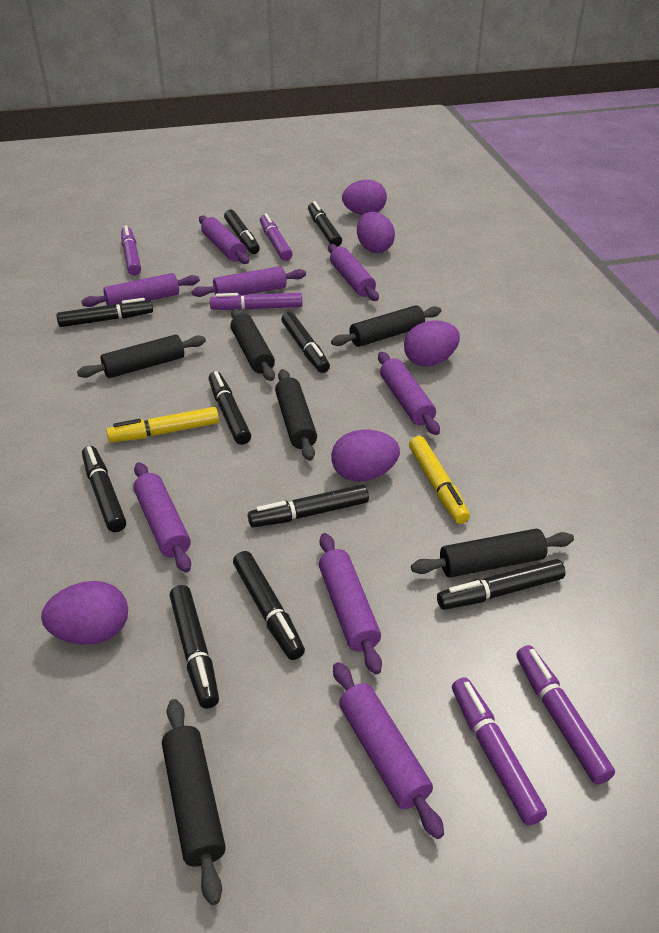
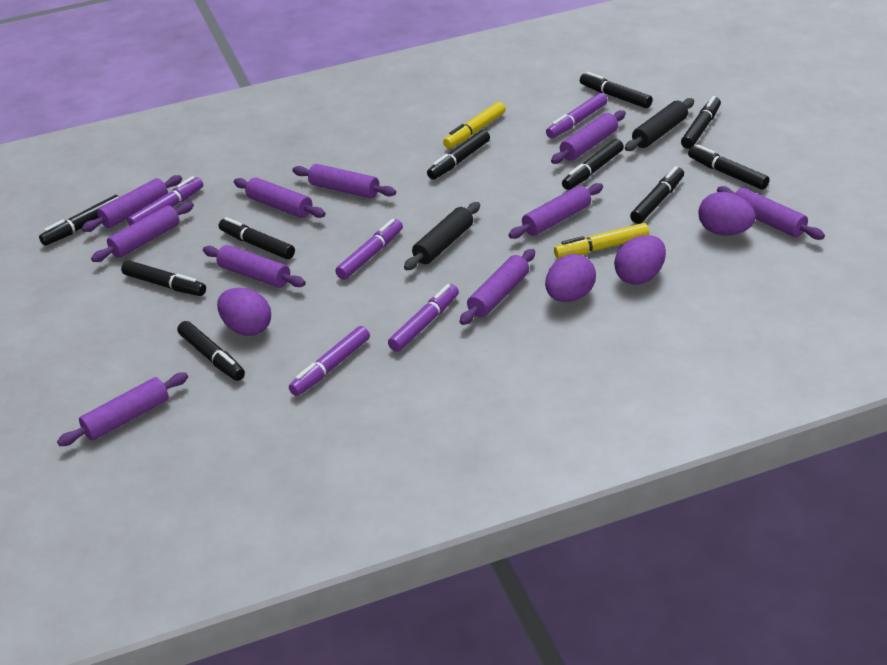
black rolling pin: [77,334,206,378] [162,699,226,905] [230,309,275,381] [275,369,317,461] [331,305,441,347] [411,529,574,577] = 6 -> [404,202,480,270] [625,98,694,151] = 2
purple egg: [41,581,128,645] [331,430,400,482] [342,180,387,215] [357,212,395,253] [404,320,460,367] = 5 -> [217,288,271,336] [545,254,596,302] [614,235,666,285] [698,192,756,235] = 4
purple rolling pin: [81,273,200,307] [133,462,191,573] [192,266,306,297] [199,216,249,264] [319,533,382,675] [328,244,379,301] [333,662,444,839] [378,352,440,435] = 8 -> [57,372,188,446] [82,175,182,232] [91,202,194,262] [203,245,306,288] [234,177,325,218] [292,164,396,199] [460,249,535,325] [508,183,603,239] [551,110,626,164] [717,186,825,240] = 10

